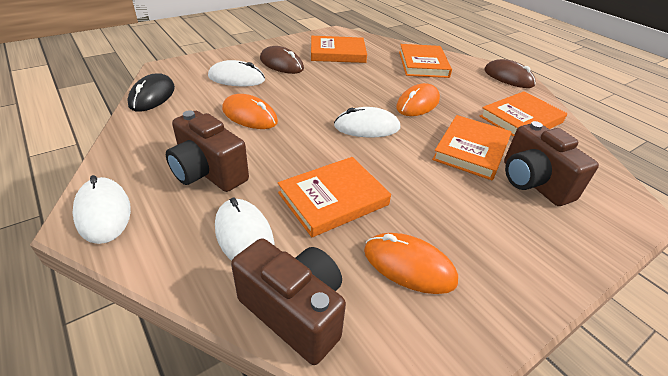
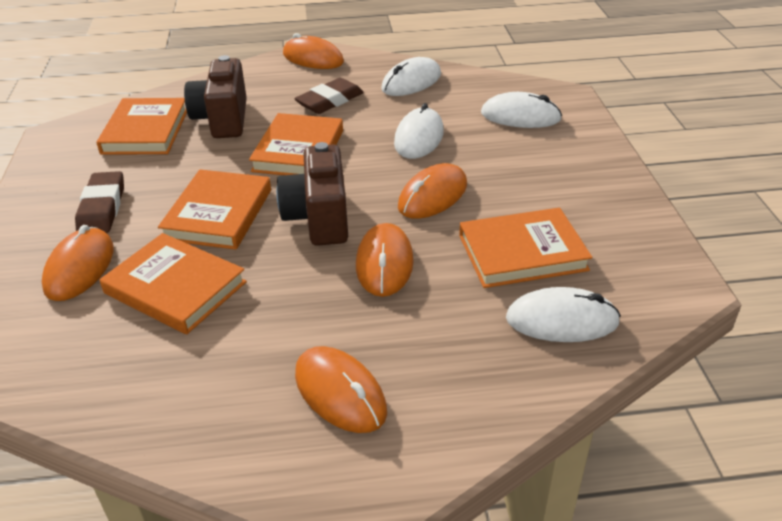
black mouse: [127,73,175,112] = 1 -> none = 0
brown camera: [166,110,249,192] [231,238,346,365] [504,121,599,206] = 3 -> [184,55,247,138] [276,142,348,246] = 2
brown eraser: none = 0 -> [75,171,124,233] [294,78,364,114] = 2
brown mouse: [260,46,304,74] [484,59,536,88] = 2 -> none = 0
orange mouse: [222,94,278,129] [364,233,458,294] [396,83,440,116] = 3 -> [42,225,114,301] [283,33,344,69] [295,346,387,433] [356,223,414,297] [398,163,467,219] = 5

